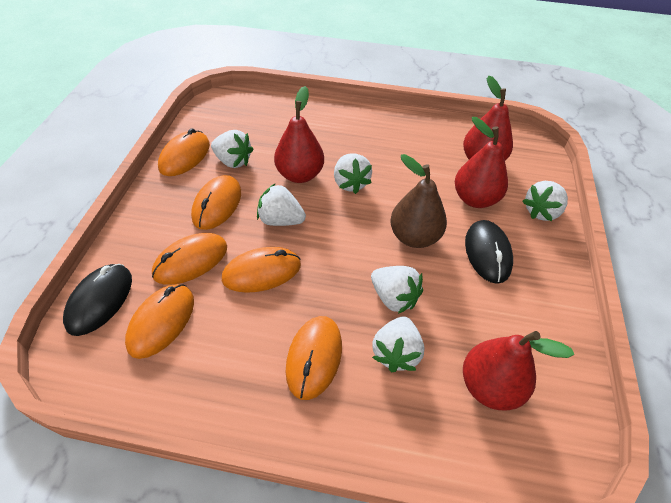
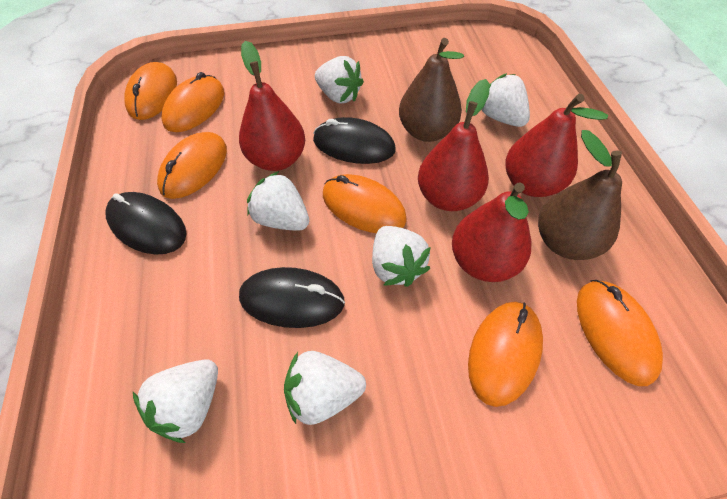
black mouse: [63,264,132,336] [465,220,513,284] = 2 -> [105,192,187,255] [239,267,345,328] [313,117,396,164] = 3
brown pear: [390,154,447,248] = 1 -> [399,38,464,142] [538,130,622,260] = 2

